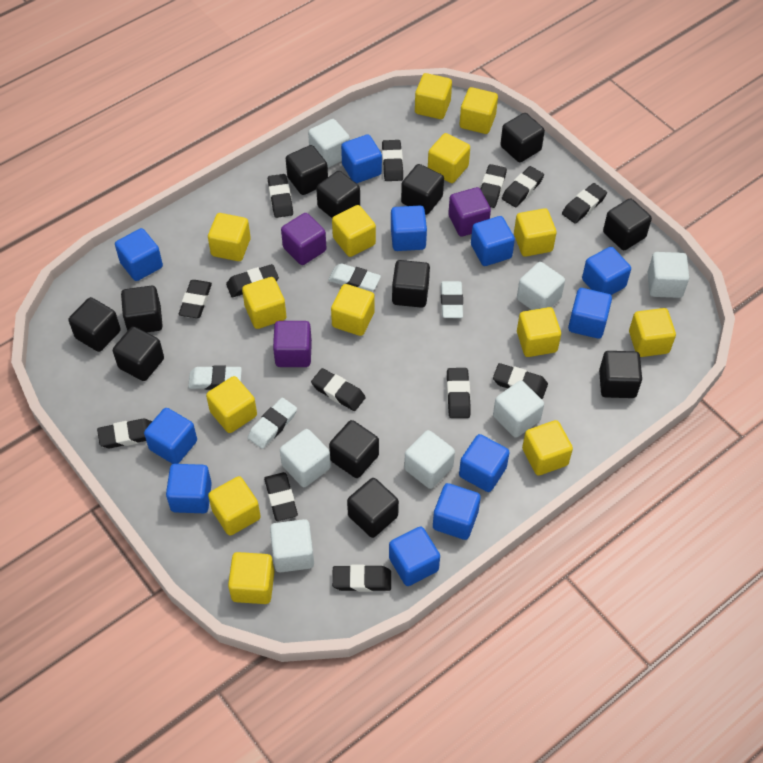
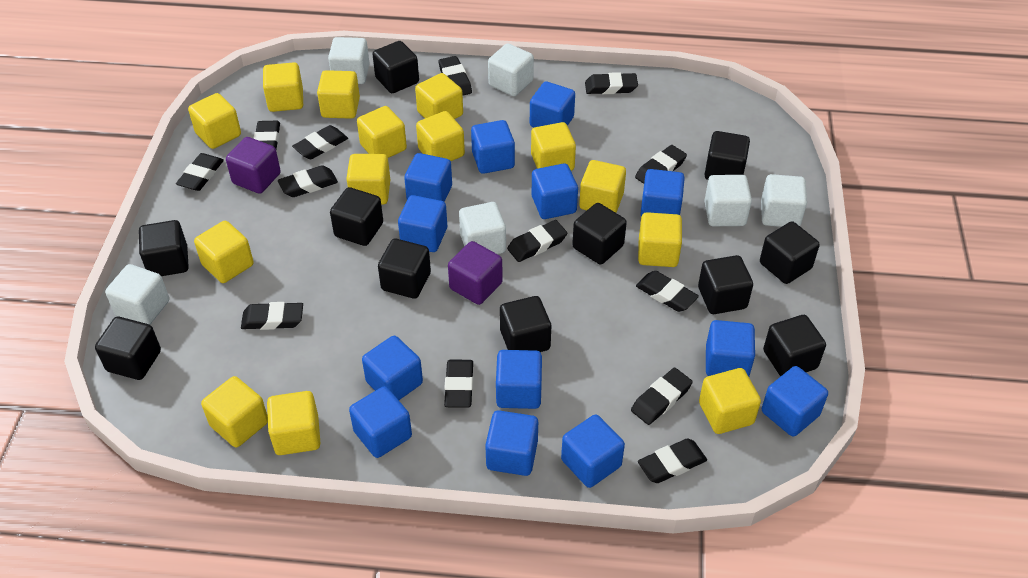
black cube: [69,297,121,352] [113,326,164,381] [121,286,163,332] [286,145,328,195] [316,171,360,218] [329,420,379,478] [347,478,399,538] [392,260,430,308] [401,164,444,215] [500,113,545,162] [599,351,642,398] [603,198,652,250] = 12 -> [95,317,161,380] [139,220,189,276] [330,187,383,246] [372,41,419,93] [378,238,431,299] [500,296,551,352] [572,203,627,264] [698,255,753,314] [704,131,750,180] [760,221,820,284] [763,315,826,377] = 11
blue cube: [115,228,163,281] [144,408,197,464] [166,464,212,513] [341,134,382,183] [389,527,440,586] [391,206,427,251] [433,483,481,540] [459,434,510,492] [471,216,515,266] [568,288,612,339] [582,247,631,295] = 11 -> [349,386,412,458] [362,336,423,400] [398,195,447,252] [404,153,452,202] [471,120,515,174] [485,410,538,476] [496,350,542,409] [530,82,575,128] [532,163,578,219] [561,415,625,488] [640,169,685,217] [706,320,755,377] [762,366,828,437] = 13
purple cube: [273,321,312,367] [281,213,326,265] [448,187,491,237] = 3 -> [226,137,281,194] [448,241,503,305] = 2
white cube: [270,519,314,573] [280,429,331,487] [308,119,350,168] [404,430,455,489] [493,381,544,438] [517,262,565,310] [648,252,689,298] = 7 -> [105,264,169,325] [328,37,370,84] [459,202,506,254] [488,43,534,96] [704,175,752,226] [761,174,807,227] = 6
white eraser: [188,365,242,390] [248,398,297,449] [328,264,381,292] [441,281,463,318] = 4 -> none = 0

